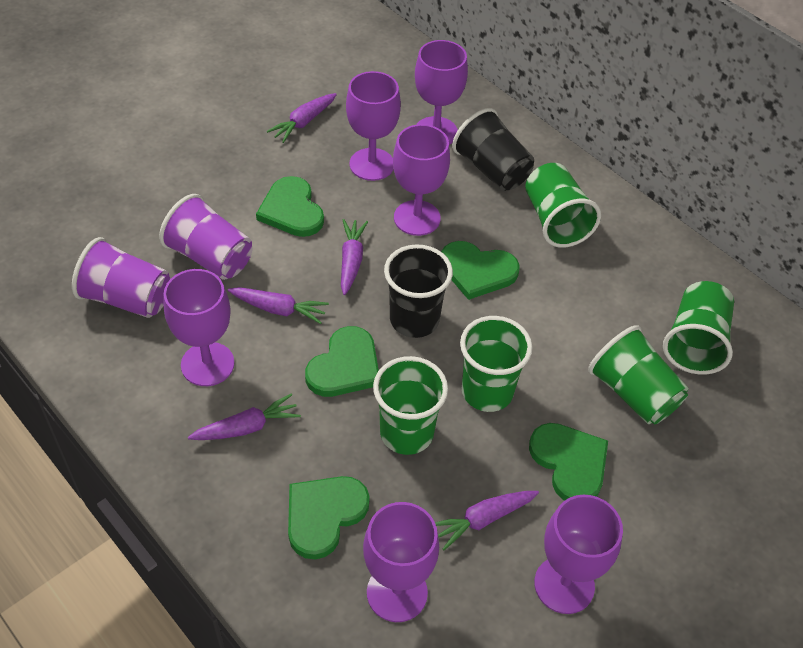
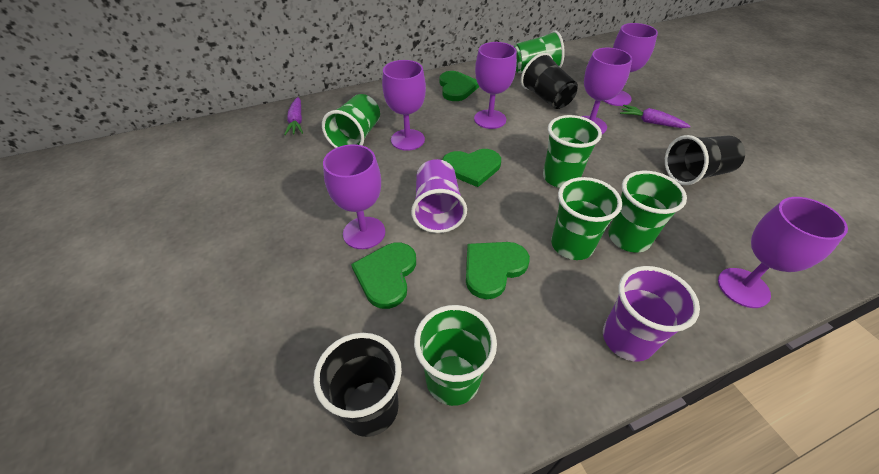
black cup: [384,244,453,338] [452,108,534,191] = 2 -> [313,333,402,437] [521,53,578,109] [665,135,745,185] = 3
green cup: [373,356,448,455] [460,316,533,412] [525,163,601,248] [588,325,688,424] [663,281,734,374] = 5 -> [322,94,380,148] [414,305,497,406] [514,31,565,73] [543,115,602,188] [551,177,622,260] [608,171,687,253] = 6
green heart: [256,176,324,237] [288,476,370,560] [305,326,379,397] [441,241,519,300] [529,423,608,501] = 5 -> [351,243,416,309] [439,71,479,101] [442,149,501,187] [466,242,530,299] = 4
purple carrot: [188,394,301,440] [228,287,329,324] [266,93,337,143] [341,219,368,295] [435,491,539,550] = 5 -> [284,97,303,135] [620,105,691,128] = 2

